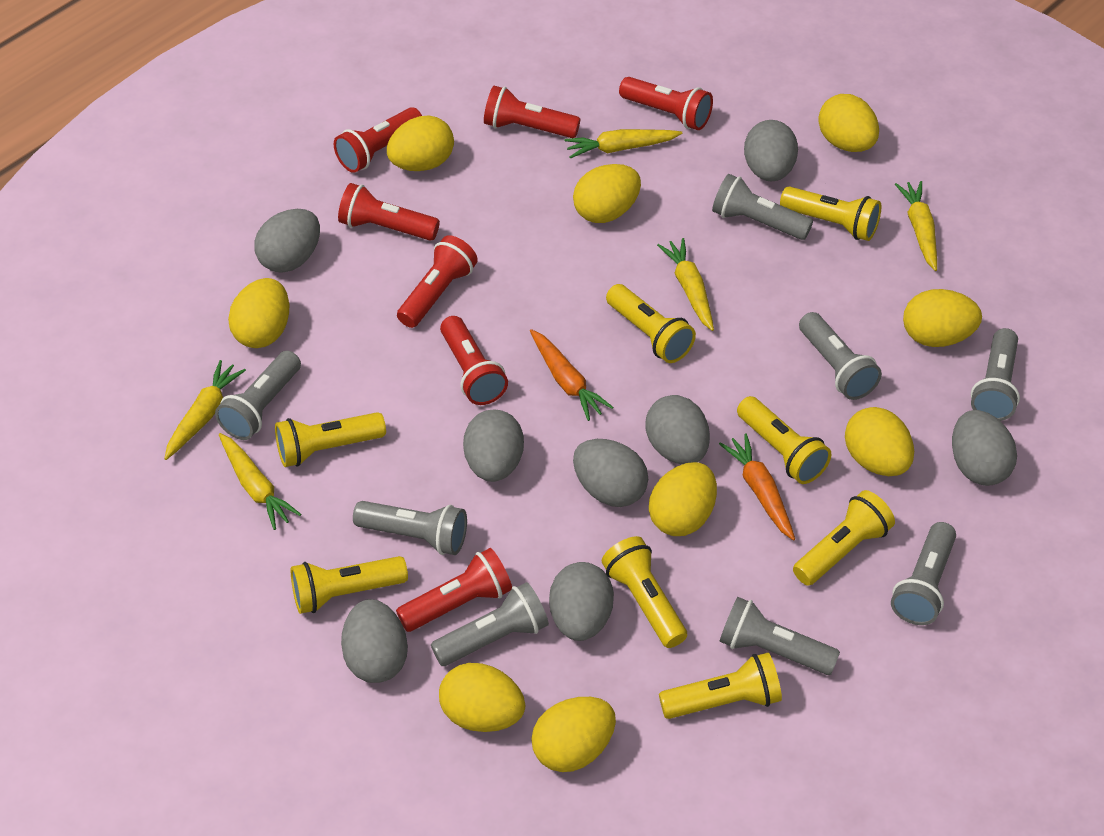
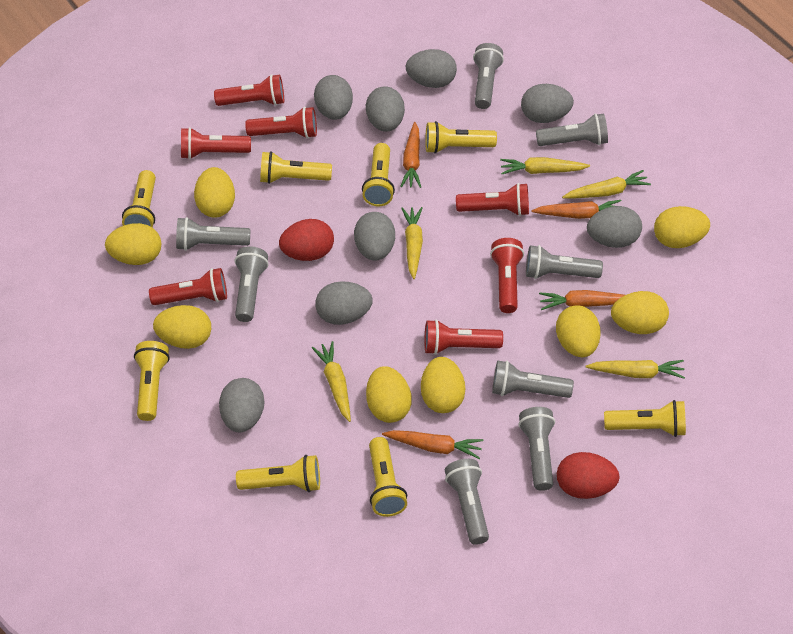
orange carrot: [530,329,613,421] [719,433,795,540] = 2 -> [382,430,483,459] [400,122,421,188] [531,200,621,219] [539,290,625,310] = 4
red egg: none = 0 -> [279,219,334,261] [557,452,620,499] = 2
yellow egg: [228,278,289,348] [387,115,454,171] [439,663,525,732] [531,697,616,772] [573,164,641,223] [649,462,717,536] [818,94,879,152] [845,407,914,476] [903,289,982,347] = 9 -> [105,223,161,265] [153,305,211,349] [194,167,235,218] [366,366,411,423] [421,357,465,413] [556,306,601,357] [611,291,669,334] [654,206,710,248] = 8

